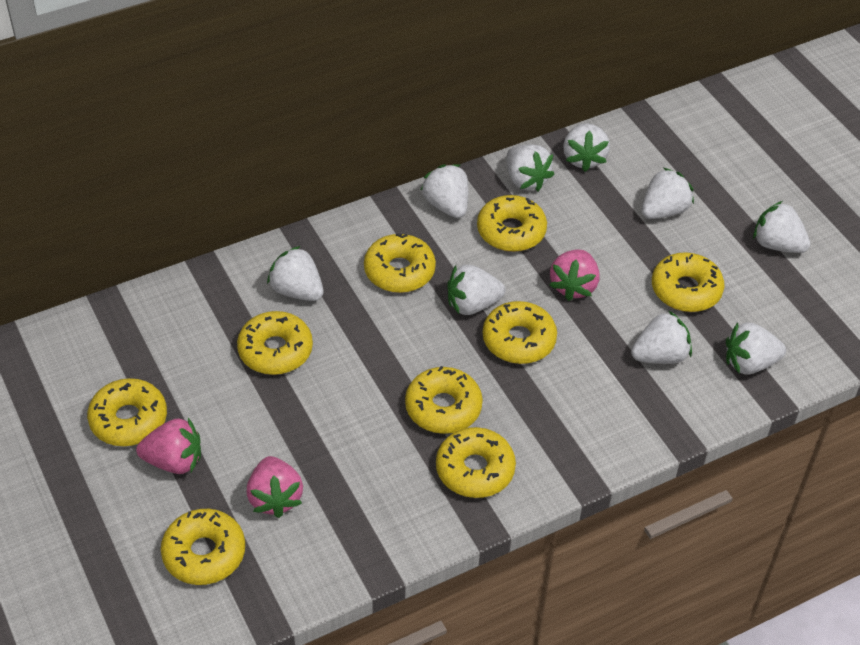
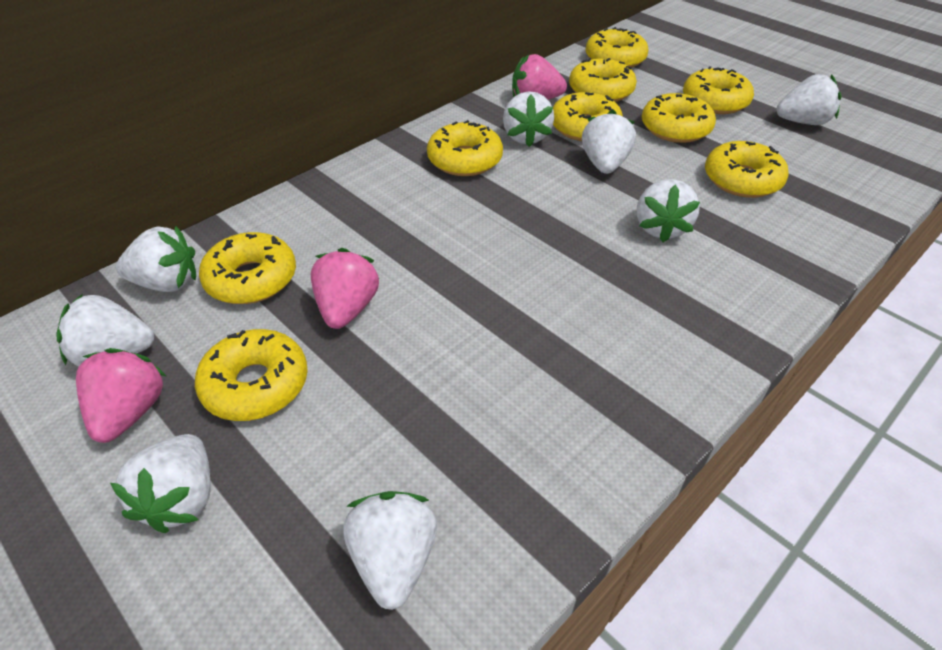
white strawberry: [267,246,324,301] [421,164,468,218] [447,265,506,315] [507,144,554,191] [563,123,610,172] [631,310,692,364] [642,168,694,219] [726,322,786,375] [753,201,810,253] = 9 -> [56,294,154,366] [110,434,211,533] [116,226,196,292] [343,491,437,610] [503,91,554,147] [582,110,636,174] [637,179,700,242] [777,74,841,125] = 8

